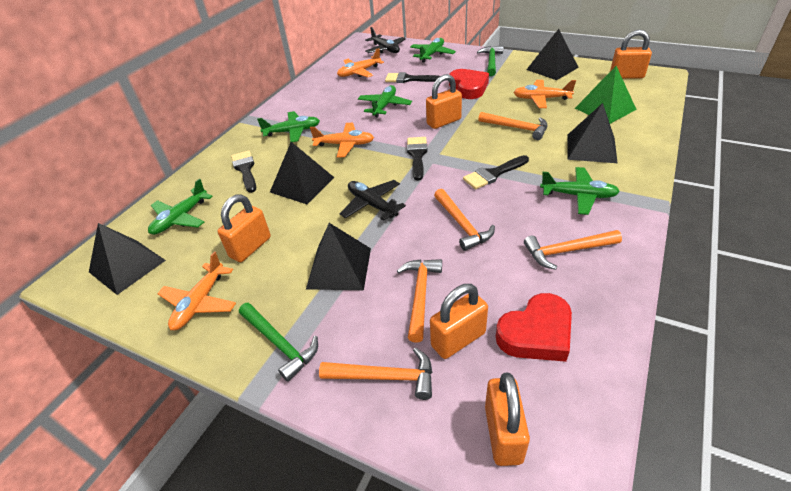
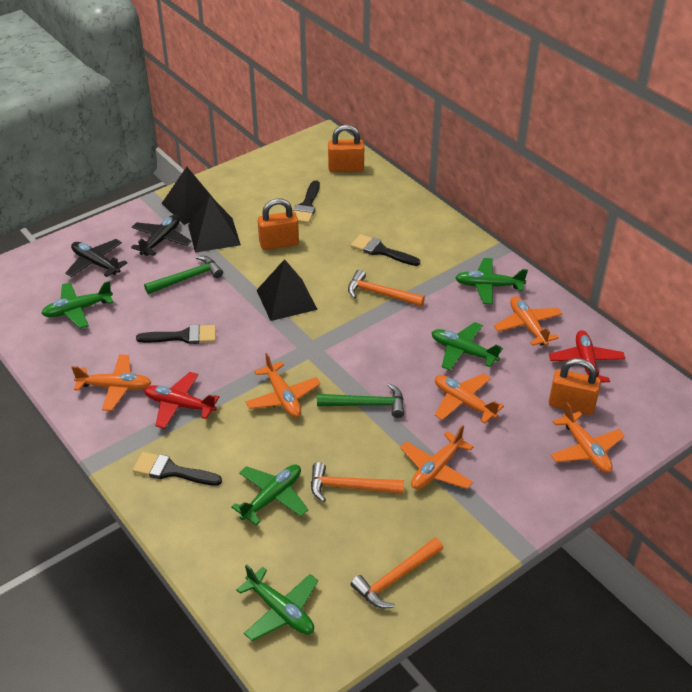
black pyramid: [89,223,166,295] [270,142,334,204] [306,223,371,290] [526,29,579,80] [567,103,618,163] = 5 -> [162,167,215,225] [188,195,241,253] [256,259,318,321] = 3
green pyramid: [575,66,637,124] = 1 -> none = 0
orange hammer: [319,347,432,400] [397,259,442,343] [434,189,495,251] [478,112,547,140] [524,230,622,270] = 5 -> [311,462,404,502] [348,269,425,307] [351,538,443,608] = 3
orange padlock: [218,194,271,262] [426,74,462,129] [430,284,488,359] [485,373,530,466] [610,30,652,79] = 5 -> [258,198,299,250] [328,125,364,172] [549,358,601,415] = 3
orange plane: [158,252,236,330] [310,123,374,157] [337,48,384,77] [513,80,576,108] = 4 -> [71,354,151,411] [245,353,321,418] [400,425,474,489] [435,373,504,424] [494,296,562,346] [551,402,625,473] = 6
red heart: [449,69,489,99] [496,293,572,362] = 2 -> none = 0
red plane: none = 0 -> [144,372,219,429] [549,330,625,382] = 2

